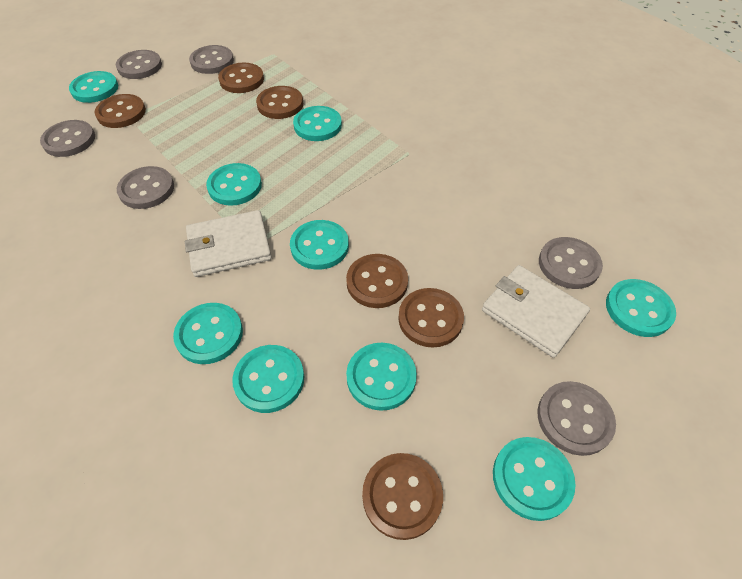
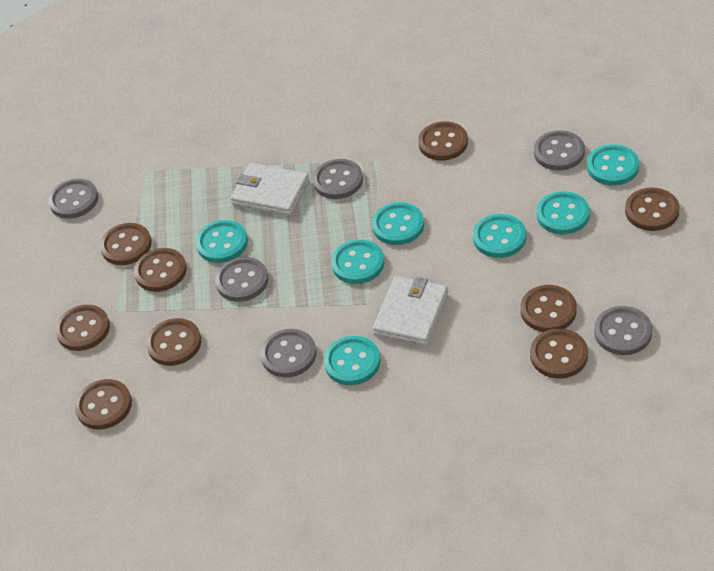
brown button: [94,94,146,128] [218,63,264,93] [256,86,303,119] [346,254,408,308] [362,453,443,540] [398,288,464,348] = 6 -> [55,305,110,351] [75,379,132,430] [100,223,152,265] [134,248,187,292] [146,318,201,366] [418,121,468,161] [520,285,577,332] [530,328,588,379] [625,188,680,231] = 9
turquoise button: [69,71,118,103] [173,303,243,364] [206,163,262,206] [232,345,304,413] [290,220,349,270] [293,106,342,141] [346,343,417,411] [493,437,576,521] [606,279,676,337] = 9 -> [196,220,248,263] [324,336,381,385] [331,240,385,284] [372,202,424,245] [473,214,526,258] [537,191,590,234] [587,145,639,185] = 7

